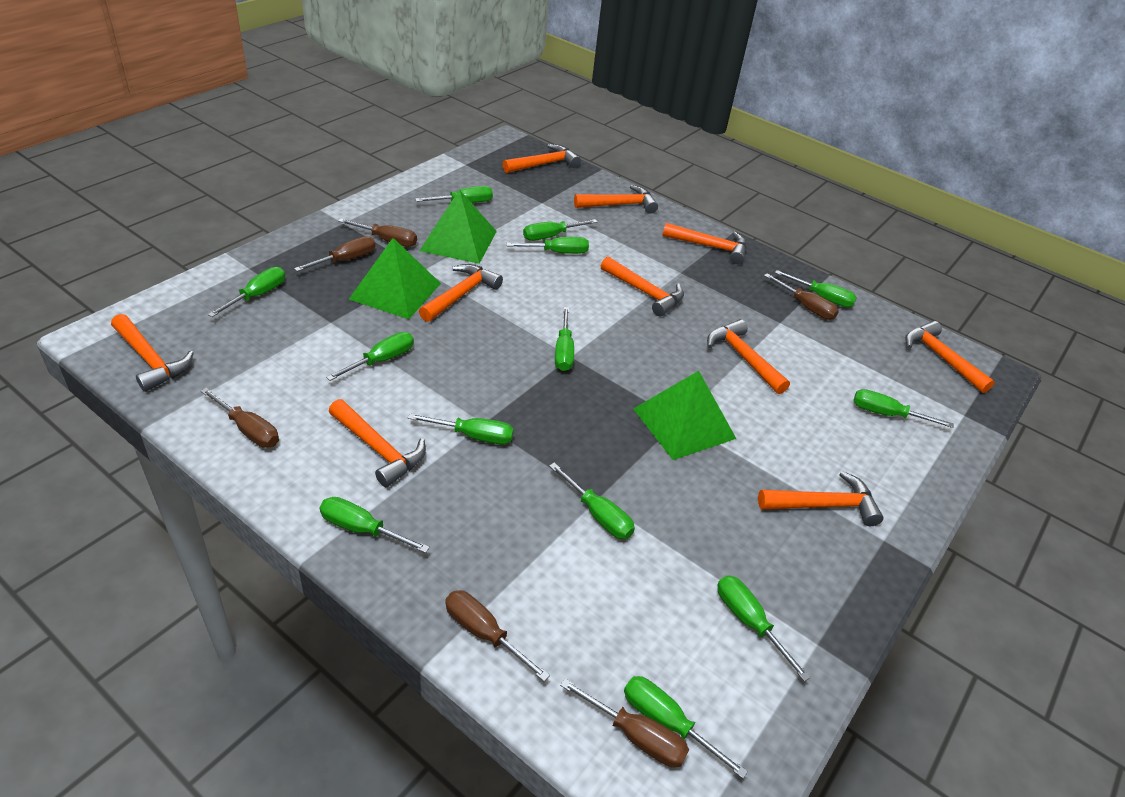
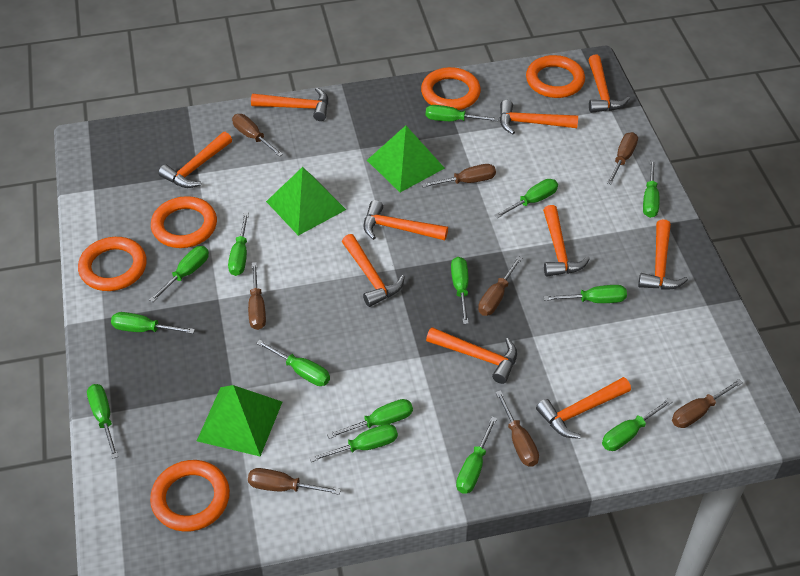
brown screwdriver: [200,388,279,448] [294,236,375,272] [338,219,417,247] [445,590,550,682] [560,679,689,768] [764,273,839,320] = 6 -> [232,114,283,157] [248,262,266,330] [248,468,341,495] [422,164,496,188] [478,256,522,316] [495,390,539,467] [607,132,638,185] [672,379,743,428] = 8
green screwdriver: [208,267,285,317] [320,497,430,553] [326,332,414,381] [408,414,514,444] [415,186,493,203] [506,237,589,254] [523,219,597,241] [549,463,635,539] [555,307,574,371] [624,676,748,779] [717,575,811,682] [775,270,857,307] [853,389,954,428] = 13 -> [87,384,118,459] [111,312,195,334] [149,246,209,302] [228,213,249,276] [256,340,330,386] [309,424,398,462] [327,399,413,439] [426,105,498,121] [451,257,469,324] [456,417,497,494] [494,179,558,218] [544,285,627,303] [602,398,673,451] [643,159,659,218] = 14
orange ring: none = 0 -> [78,237,147,291] [150,460,230,532] [151,196,217,248] [421,67,481,110] [526,55,585,98] = 5

